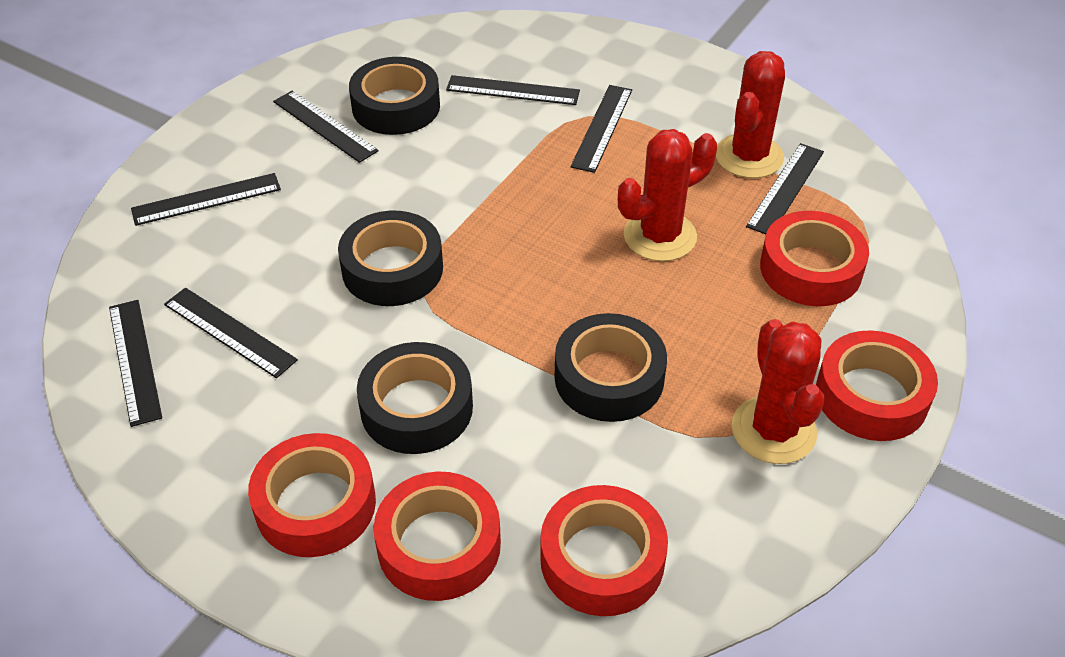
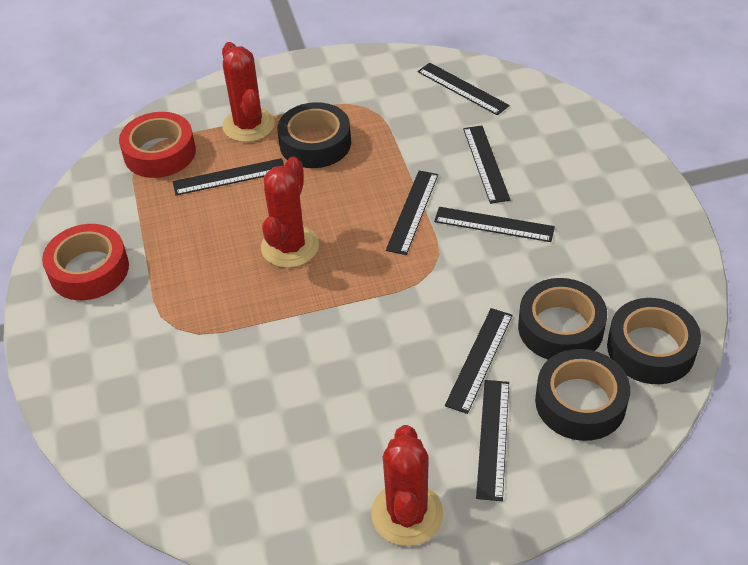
red tape: [248,433,376,557] [374,472,501,601] [540,485,668,616] [760,211,869,306] [816,330,938,441] = 5 -> [42,224,129,300] [119,112,196,178] = 2

